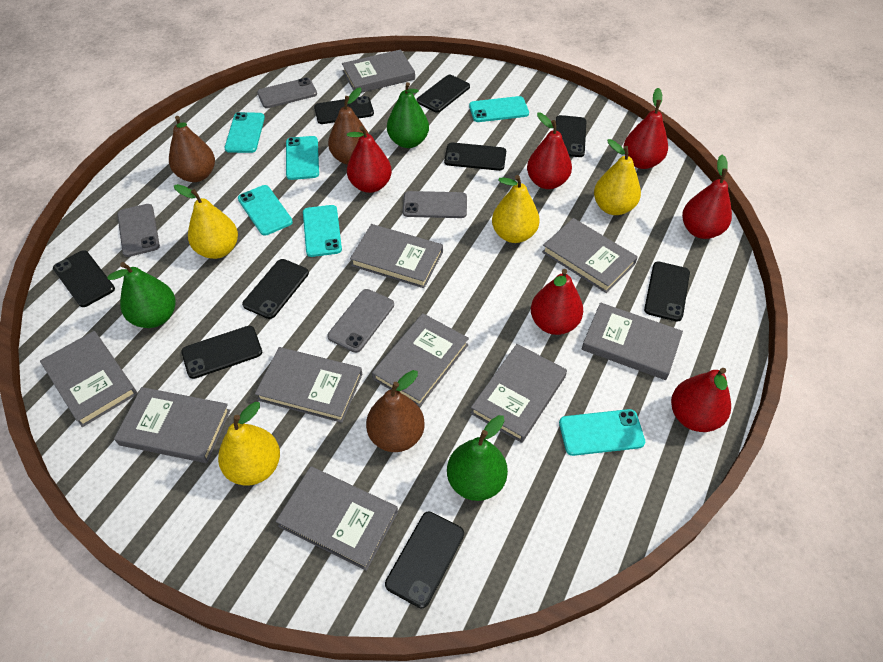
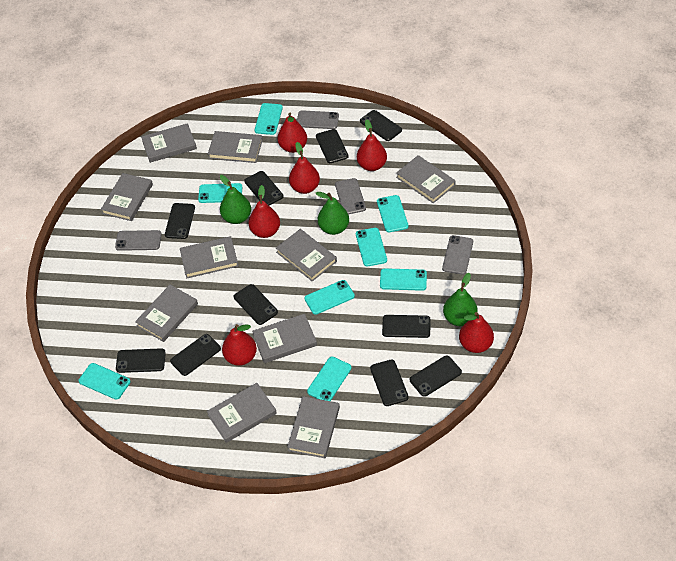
black phone: [53,250,115,307] [181,326,262,379] [242,259,309,319] [314,96,374,124] [385,511,464,608] [416,75,470,113] [444,142,506,171] [556,115,586,157] [644,261,690,322] = 9 -> [116,348,166,373] [165,203,195,239] [170,334,221,376] [234,284,278,325] [244,171,284,206] [316,129,349,163] [360,110,402,141] [370,359,409,406] [382,315,430,338] [410,355,462,397] = 10
brown pear: [169,116,215,182] [328,87,369,165] [366,370,425,452] = 3 -> none = 0
turquoise phone: [225,112,265,153] [238,185,293,236] [286,136,319,180] [303,205,342,257] [469,96,529,122] [559,409,645,456] = 6 -> [79,363,131,400] [198,183,242,203] [254,103,283,135] [304,280,355,315] [307,356,352,401] [356,228,387,267] [377,195,408,232] [380,268,427,291] = 8
yellow pear: [174,184,238,259] [218,402,280,486] [492,175,540,243] [594,139,641,215] = 4 -> none = 0

